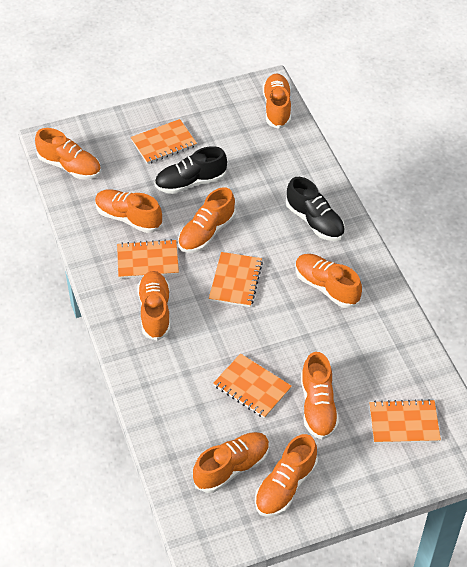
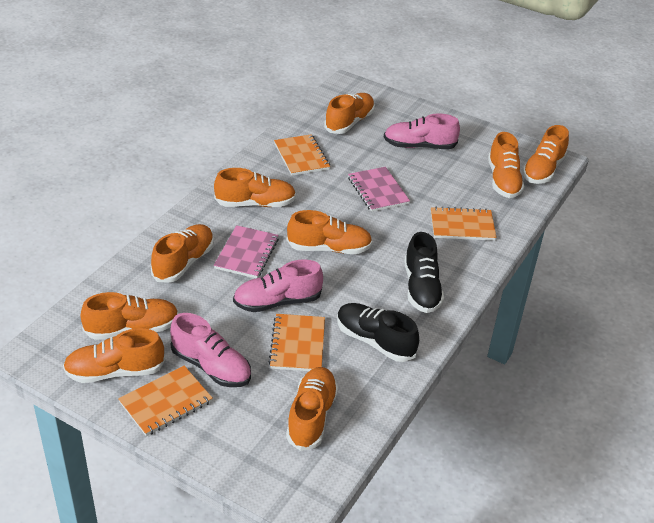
orange notebook: [117,239,179,279] [131,119,197,164] [209,252,263,307] [213,354,292,418] [369,399,441,444] = 5 -> [118,365,213,436] [269,314,325,371] [274,134,330,176] [431,207,497,241] = 4
pink notebook: none = 0 -> [214,225,279,278] [348,167,410,212] = 2
pink shoe: none = 0 -> [170,313,251,387] [233,259,323,312] [384,114,460,149] = 3

